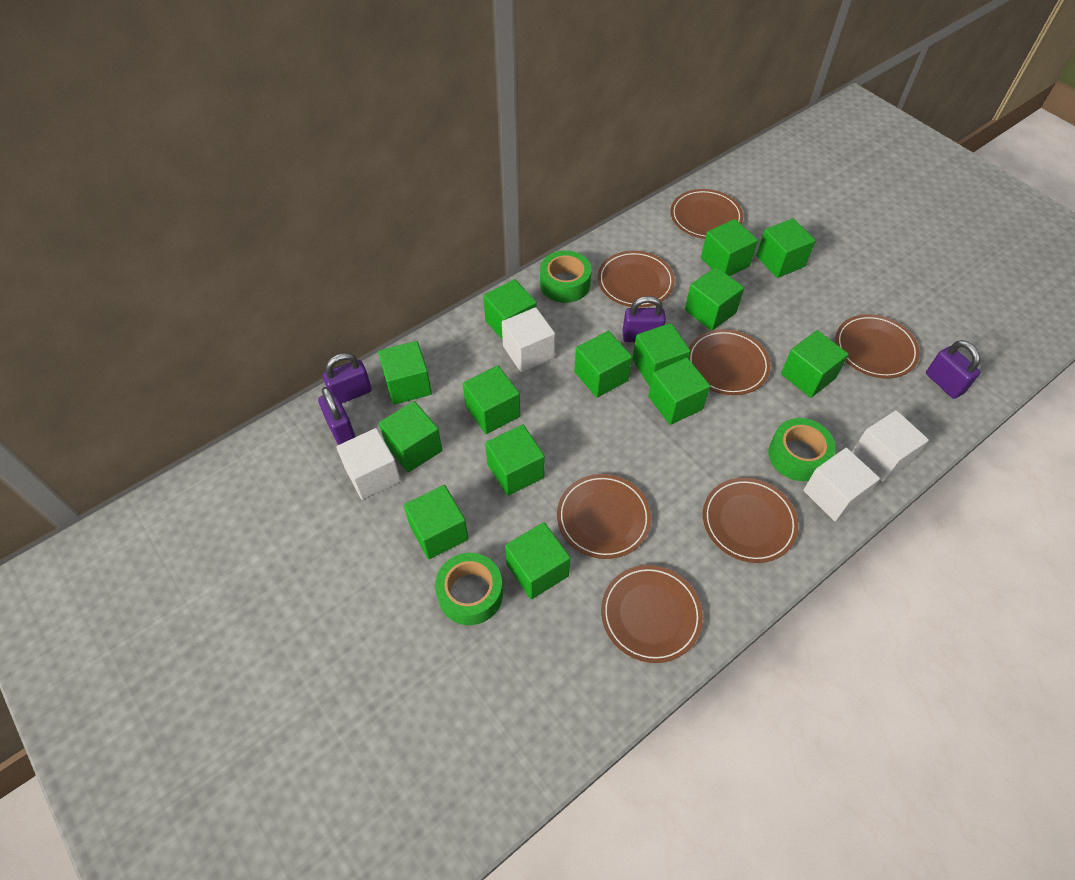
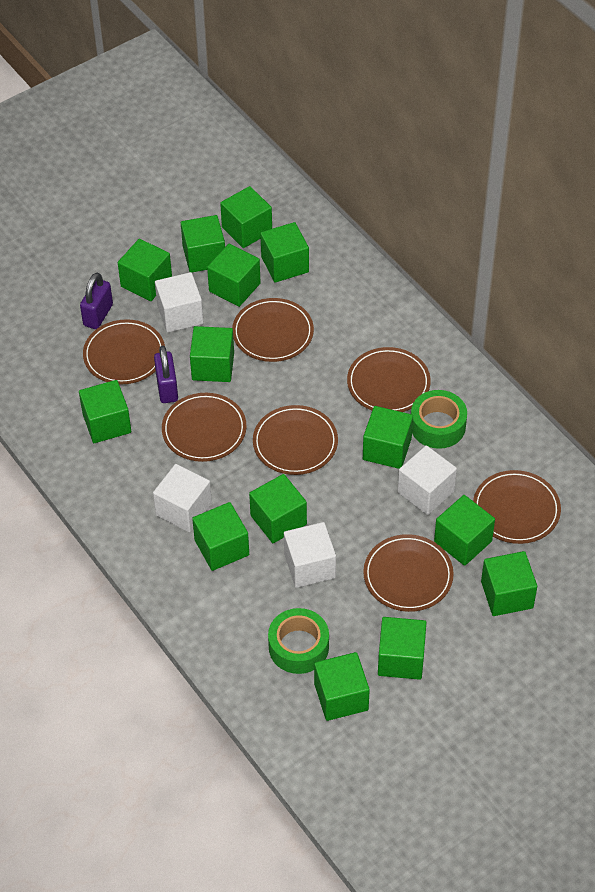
green tape: [435,553,503,625] [540,251,591,303] [768,418,836,481] = 3 -> [268,608,329,674] [411,390,467,449] = 2
purple padlock: [318,387,355,445] [323,353,372,403] [623,296,666,342] [926,340,980,399] = 4 -> [80,273,113,329] [154,346,178,403] = 2

